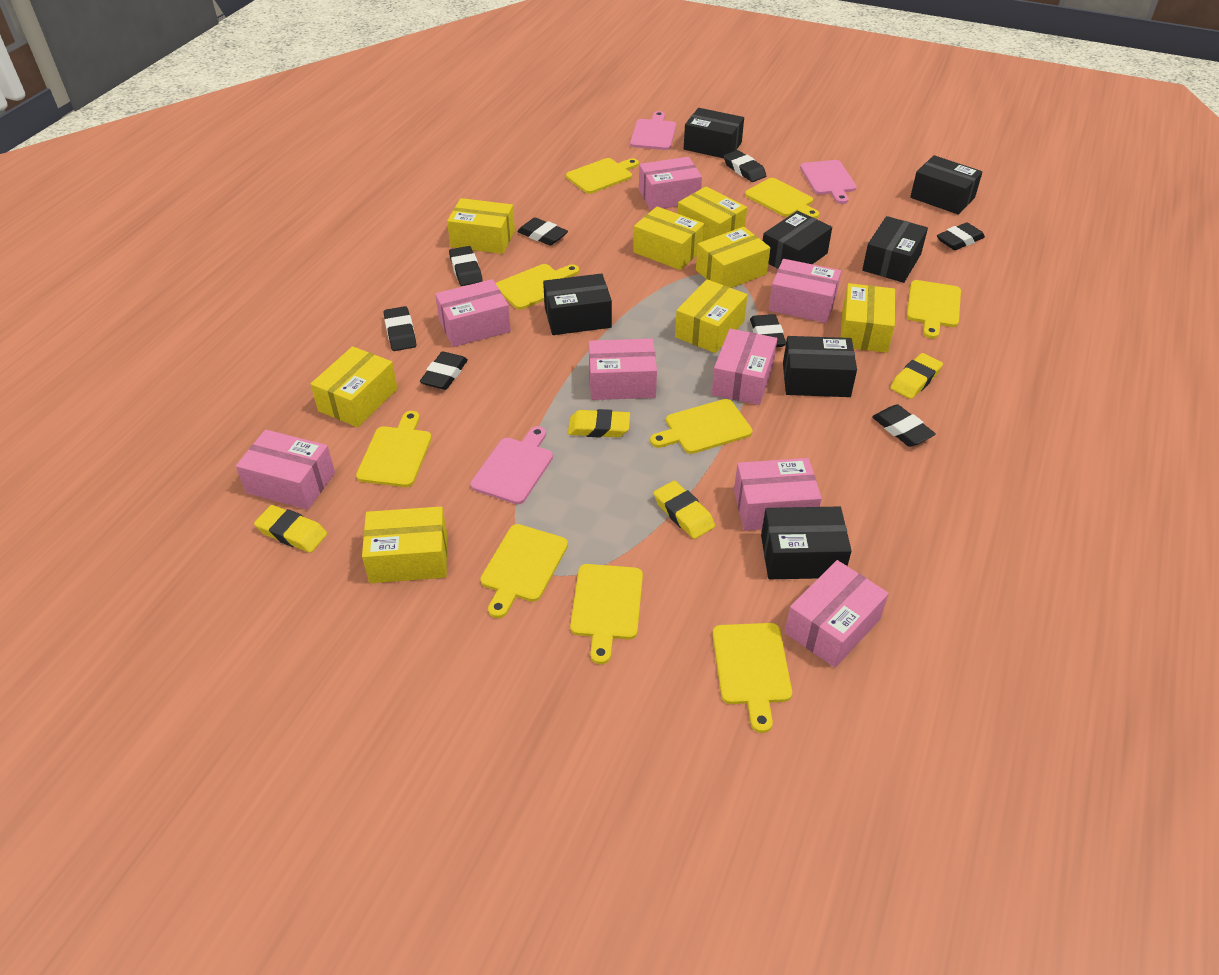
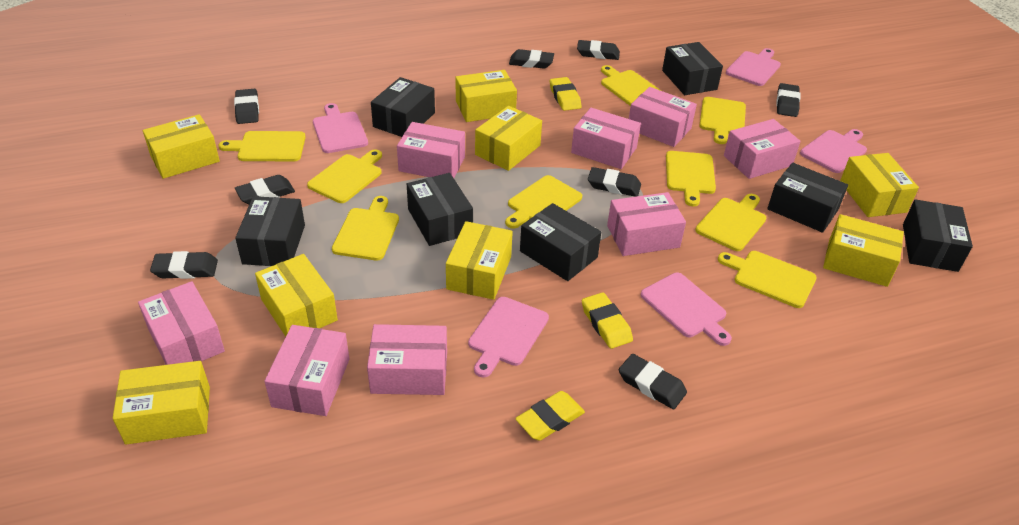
pink cutting board: [470,426,553,504] [630,111,676,150] [800,160,857,204] = 3 -> [313,103,368,153] [468,297,549,378] [641,273,732,346] [726,48,781,86] [800,129,867,173] = 5
yellow eraser: [254,505,327,553] [568,409,630,438] [654,481,715,539] [890,353,943,399] = 4 -> [515,391,585,441] [550,77,581,111] [582,292,633,349] = 3

